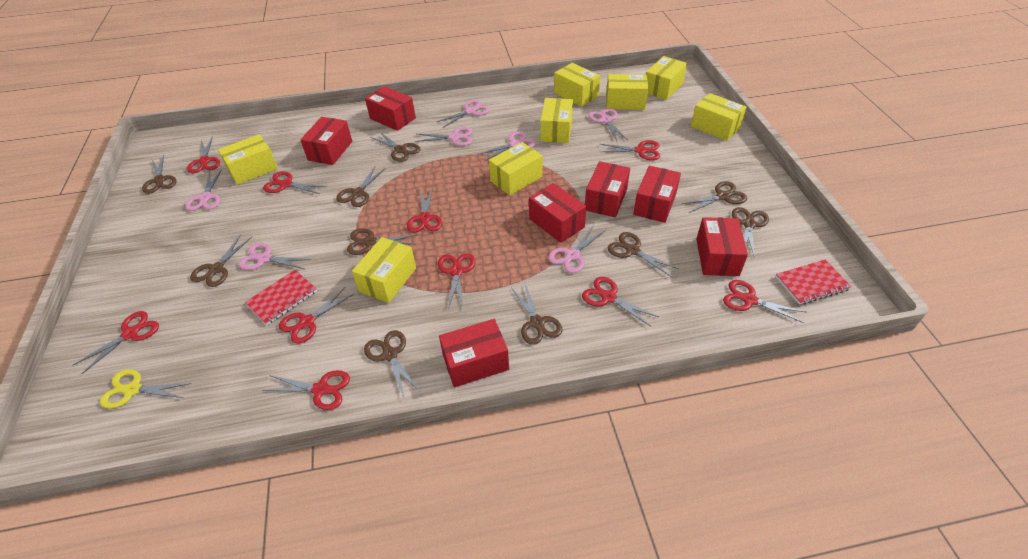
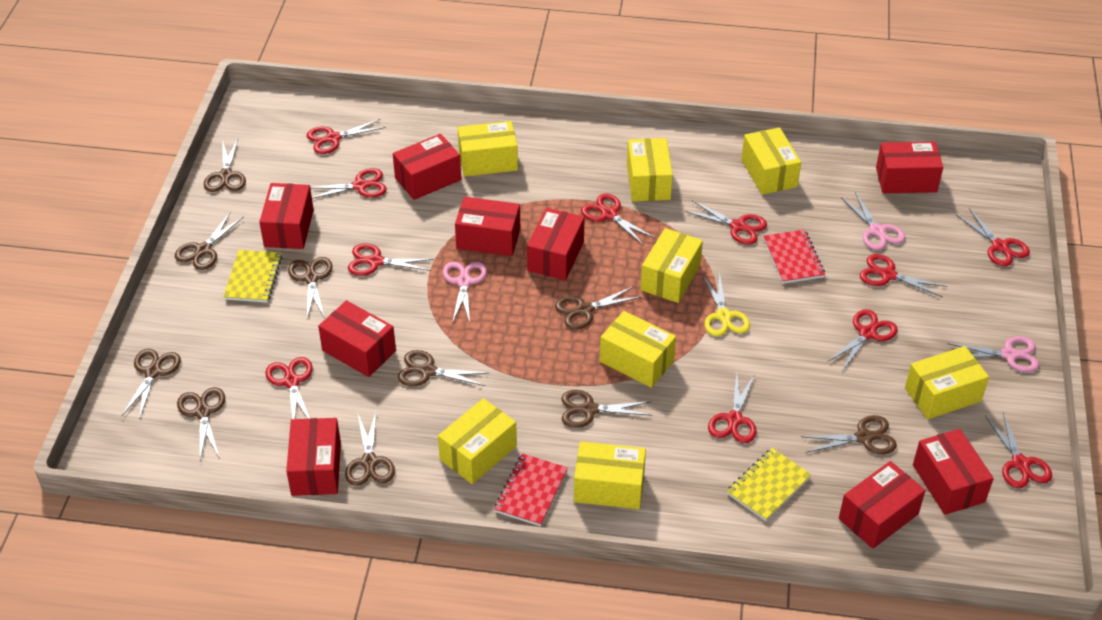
pink scissors: [185,169,222,211] [239,243,312,270] [415,127,473,146] [437,100,490,128] [478,131,536,161] [548,226,606,273] [588,108,628,141] = 7 -> [443,262,487,323] [841,192,905,250] [948,336,1039,372] = 3
red box: [300,117,352,165] [365,86,416,131] [439,319,509,387] [529,183,587,243] [585,161,630,217] [633,166,681,223] [696,217,748,276] = 7 -> [259,183,314,249] [286,418,341,496] [318,300,396,377] [393,134,461,200] [455,197,520,256] [527,208,585,280] [839,461,926,549] [876,142,943,193] [913,429,994,515] = 9
red scissors: [73,311,159,374] [187,136,220,173] [262,370,350,410] [263,171,327,194] [279,287,354,344] [407,187,442,233] [438,253,475,309] [582,277,659,326] [600,140,660,160] [723,280,805,323] = 10 -> [265,357,313,419] [307,119,386,154] [310,168,387,199] [348,243,434,276] [581,193,655,246] [685,200,767,245] [708,373,757,443] [827,309,898,371] [860,254,947,297] [956,208,1030,266] [985,413,1052,488] = 11
yellow notebook: none = 0 -> [223,250,282,303] [727,448,812,521] = 2

